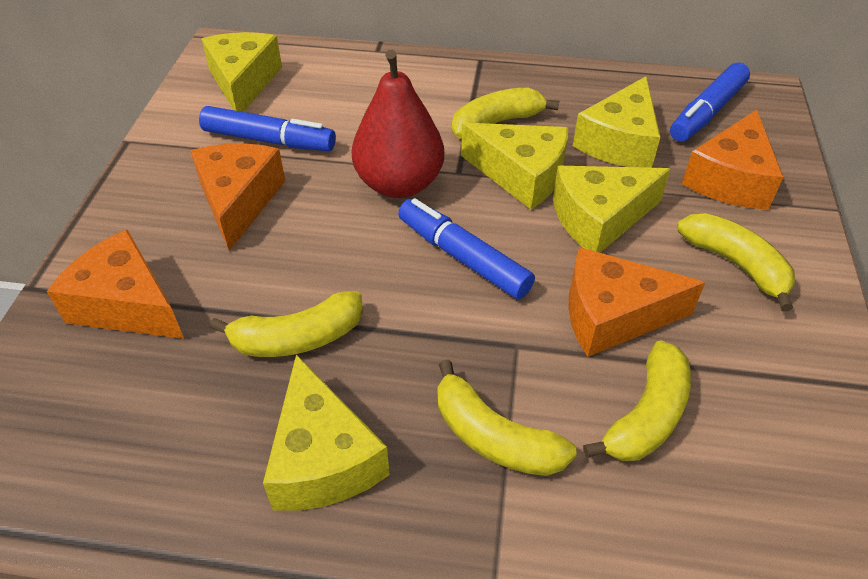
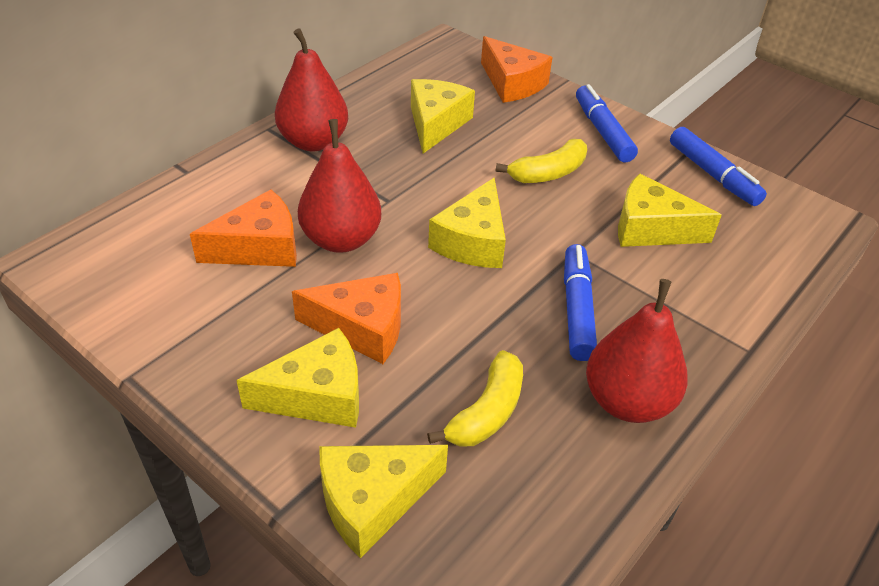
orange cheese: [47,229,184,339] [191,143,285,251] [568,247,705,357] [682,110,783,210] = 4 -> [190,190,297,267] [292,273,401,364] [481,36,552,103] = 3
red pear: [352,50,444,198] = 1 -> [275,28,348,151] [298,119,381,253] [586,279,688,423] = 3
yellow banana: [210,291,363,357] [437,359,577,476] [452,88,559,139] [583,340,691,461] [677,213,795,311] = 5 -> [427,350,523,447] [496,139,587,183] = 2

